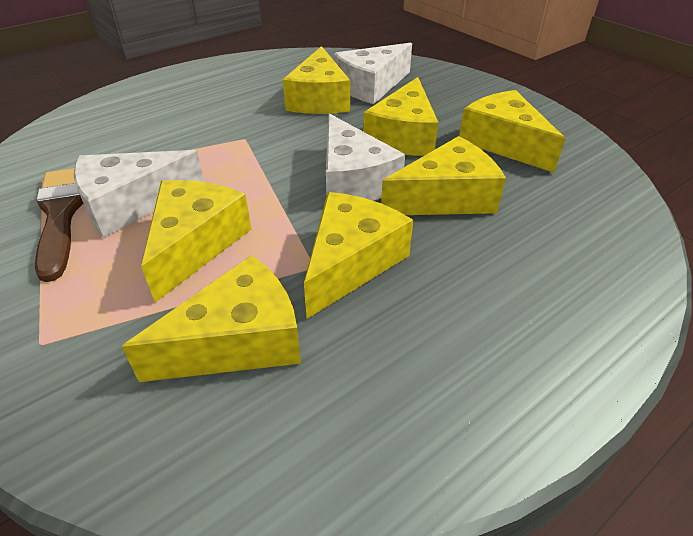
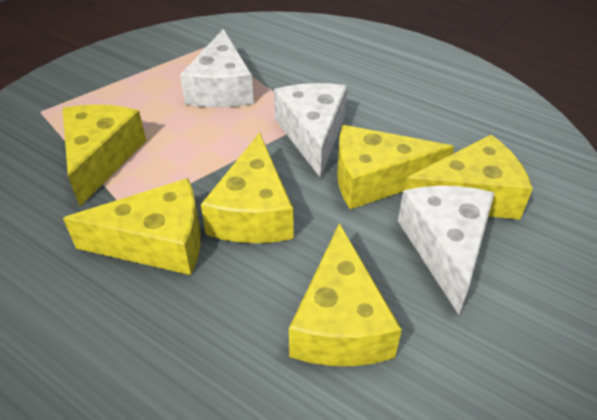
brown brush: [35,168,83,282] = 1 -> none = 0
yellow cheese: [122,255,301,382] [141,180,251,302] [283,46,350,114] [304,192,413,319] [363,77,439,156] [381,136,506,215] [459,90,565,173] = 7 -> [63,105,146,206] [63,178,201,275] [201,132,294,243] [289,223,402,366] [337,125,455,209] [405,135,533,220] = 6

